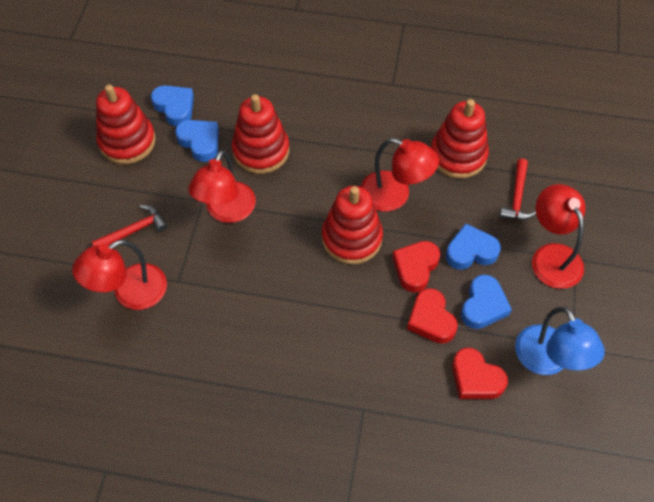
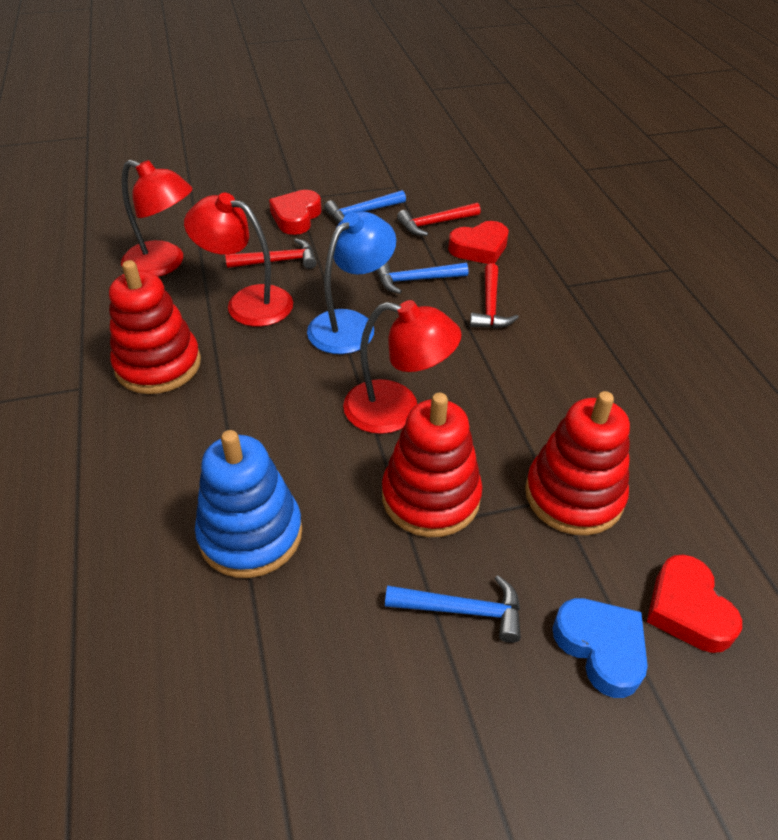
blue hammer: none = 0 -> [324,190,406,223] [377,262,468,294] [385,575,521,643] = 3
blue heart: [151,85,194,126] [175,120,219,162] [446,224,501,270] [461,275,512,329] = 4 -> [552,598,648,698] = 1
blue stacking toy: none = 0 -> [195,430,302,578] = 1
red hammer: [92,205,168,246] [499,159,536,220] = 2 -> [225,239,317,269] [397,203,481,236] [470,263,519,328] = 3
red lamp: [72,240,167,310] [188,150,256,223] [361,138,439,212] [532,184,586,289] = 4 -> [121,160,192,277] [184,193,293,327] [343,300,462,434] = 3
red stacking toy: [96,85,156,164] [232,94,289,174] [322,186,383,264] [431,99,489,178] = 4 -> [109,260,201,394] [382,393,482,537] [525,391,630,535] = 3

